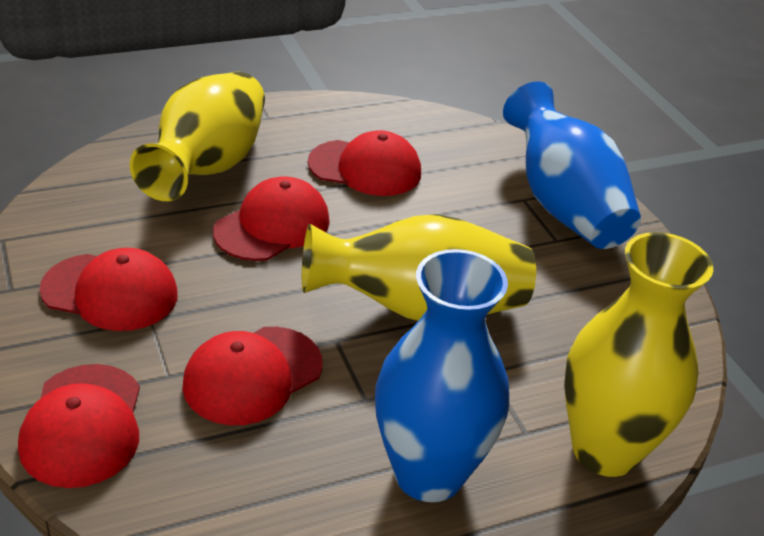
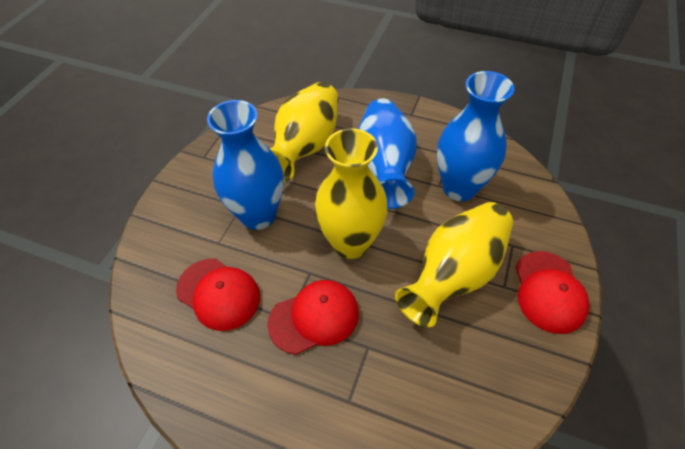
blue vase: [375,249,509,502] [503,81,641,249] = 2 -> [207,100,284,230] [358,99,417,209] [437,71,514,201] = 3
red cap: [18,364,140,488] [40,248,178,331] [182,327,323,425] [213,176,330,261] [308,130,421,196] = 5 -> [176,259,260,331] [267,280,359,355] [516,251,589,334] = 3

